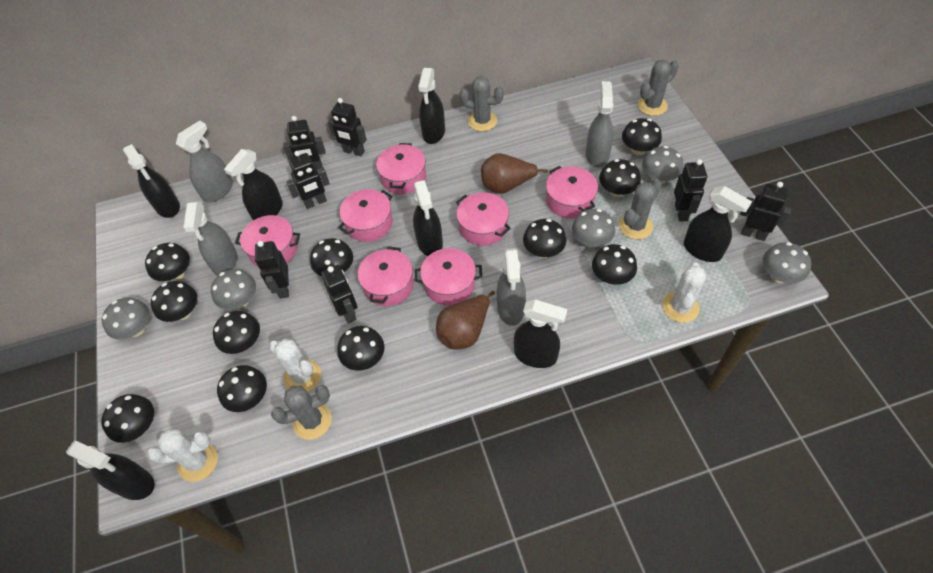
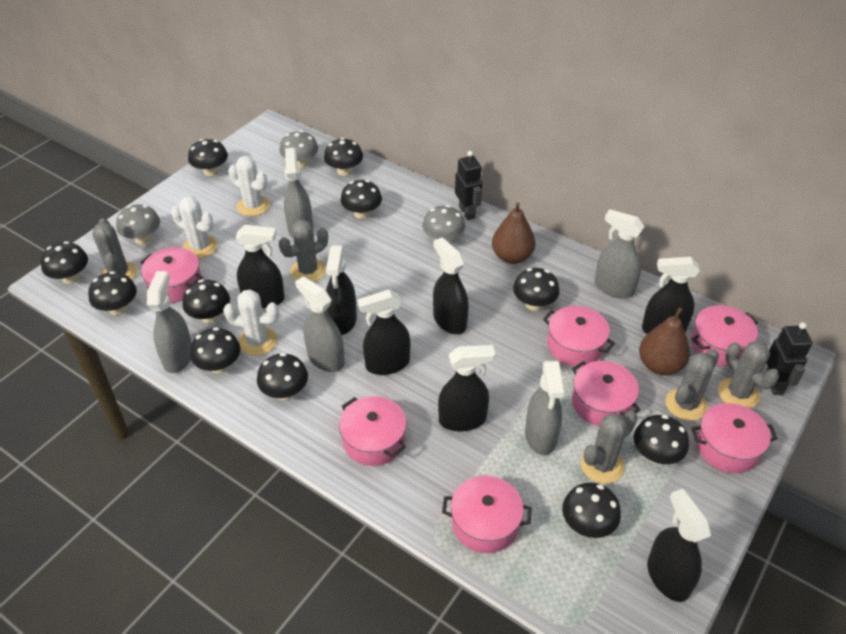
black robot: [255,241,289,299] [283,116,326,171] [286,151,330,209] [321,265,357,323] [328,98,367,156] [674,159,707,221] [740,182,791,241] = 7 -> [455,151,482,220] [764,322,813,395] = 2
grey cactus: [271,385,332,440] [460,76,504,131] [619,179,662,239] [638,60,679,116] = 4 -> [92,218,137,280] [279,220,328,282] [581,411,638,484] [666,349,719,421] [718,341,779,409] = 5
grey mushroom: [102,298,150,340] [211,269,256,310] [572,209,615,248] [642,146,683,184] [763,242,811,283] = 5 -> [116,204,160,244] [280,130,318,168] [423,205,465,243] = 3
grey spray bottle: [176,120,233,202] [183,201,237,276] [497,248,526,326] [586,81,614,168] = 4 -> [147,271,192,373] [284,148,313,238] [295,276,345,372] [525,361,564,455] [595,209,644,298] = 5

